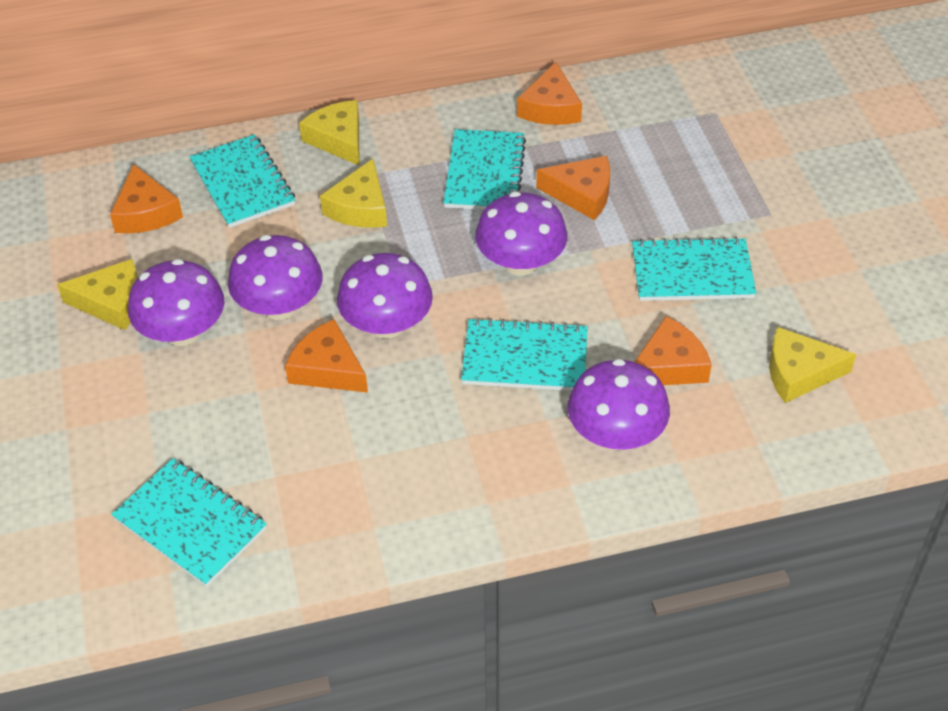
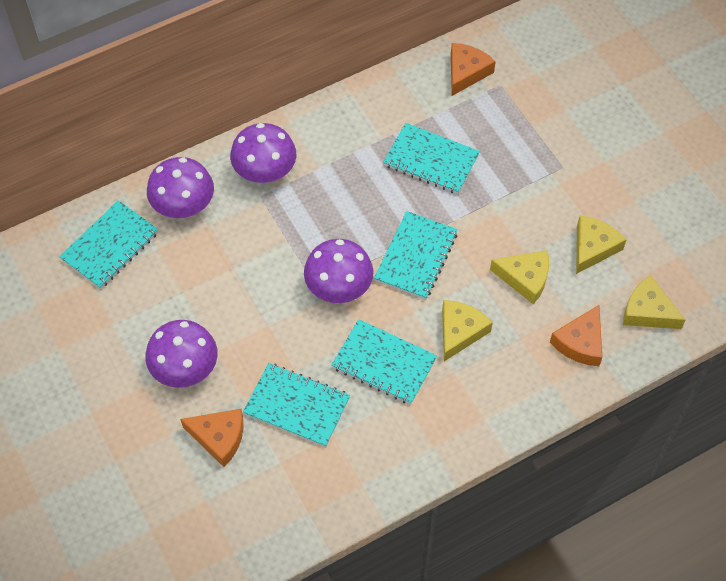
orange cheese: [110,164,183,233] [285,319,368,393] [517,62,582,125] [536,156,610,220] [635,316,712,385] = 5 -> [180,409,244,467] [451,43,496,96] [550,305,603,366] = 3
purple mushroom: [128,259,225,346] [228,235,322,320] [337,253,433,339] [475,191,567,276] [567,359,670,450] = 5 -> [145,320,218,388] [147,157,214,218] [230,123,296,183] [304,239,374,303] = 4

